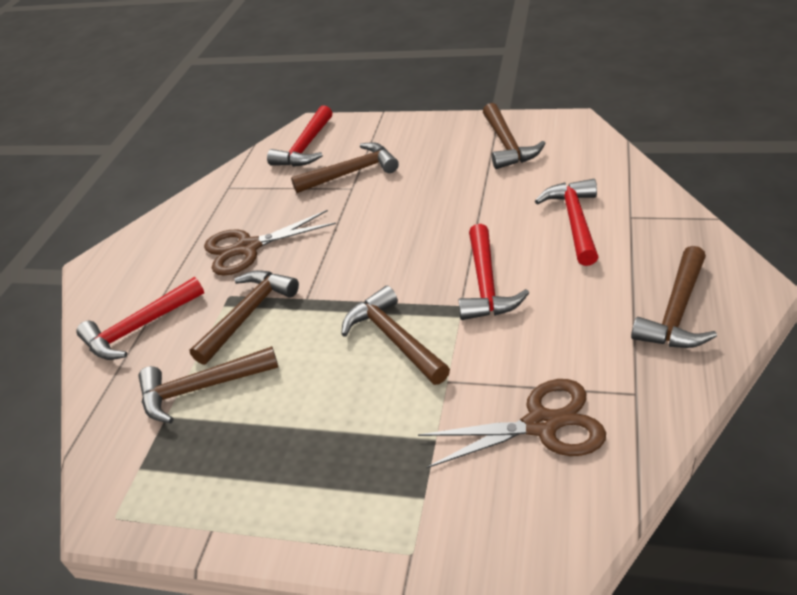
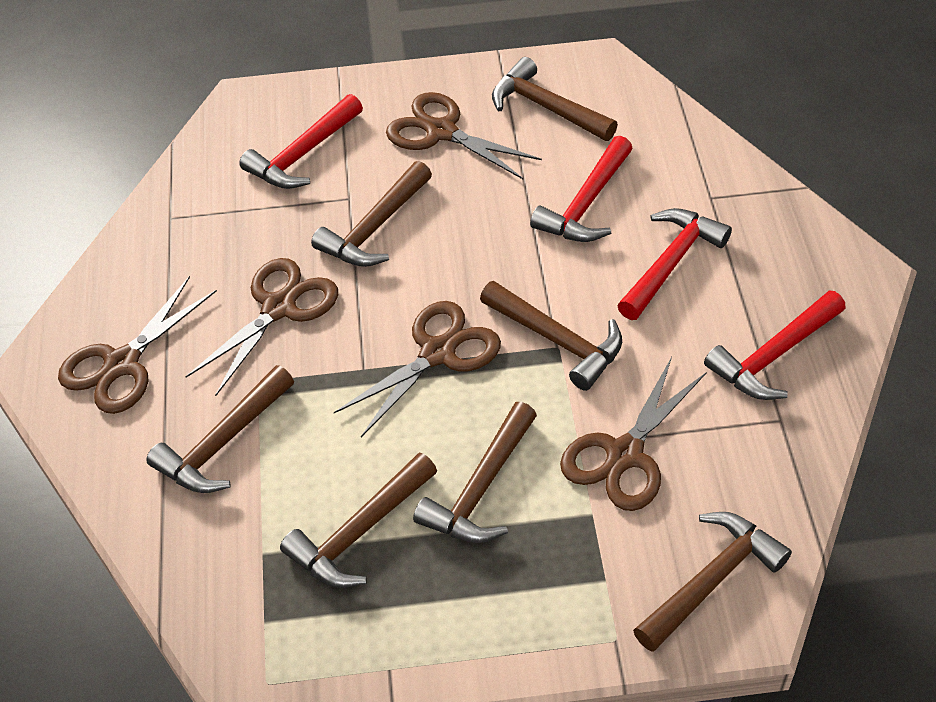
brown hammer: [138,346,278,423] [190,270,299,365] [291,142,399,193] [341,286,450,385] [483,103,546,169] [631,246,717,348] = 6 -> [146,365,294,493] [280,453,437,588] [311,161,432,267] [413,402,537,543] [480,281,622,391] [492,57,618,141] [633,512,792,652] = 7
brown scissors: [204,210,336,276] [418,379,606,468] = 2 -> [58,276,217,414] [185,258,338,396] [334,301,501,437] [386,92,542,179] [560,357,707,511] = 5

